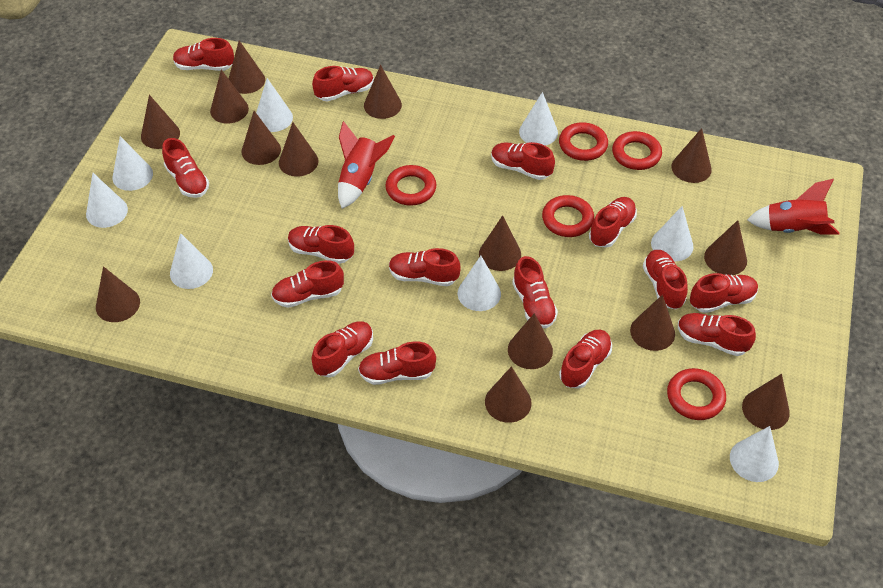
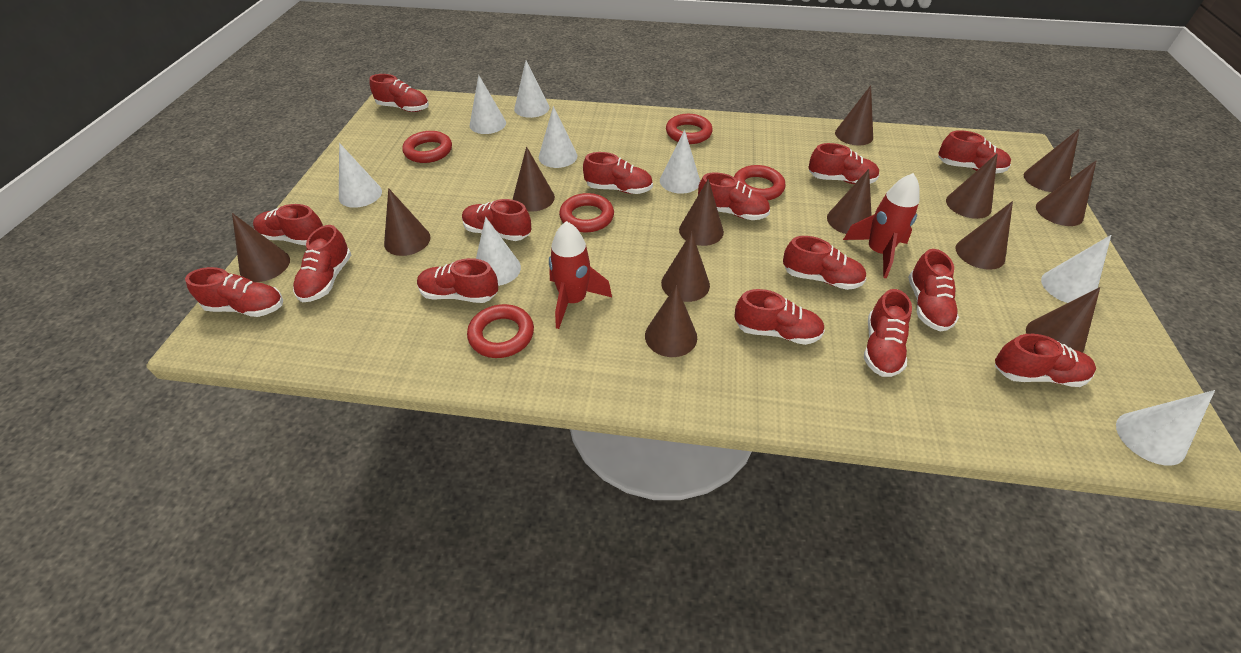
brown cone: [96,266,140,322] [141,95,180,149] [210,70,249,123] [228,40,265,94] [242,111,281,165] [279,122,318,177] [364,65,402,119] [479,215,521,271] [485,366,532,423] [508,313,553,369] [630,295,675,351] [671,128,712,183] [704,220,747,275] [742,374,790,430] = 14 -> [232,213,290,282] [384,188,431,256] [513,147,555,211] [645,285,697,357] [661,232,710,302] [679,179,724,246] [827,169,872,234] [835,85,873,145] [946,153,998,219] [956,201,1013,270] [1024,129,1079,192] [1026,287,1100,353] [1036,160,1097,226] = 13

